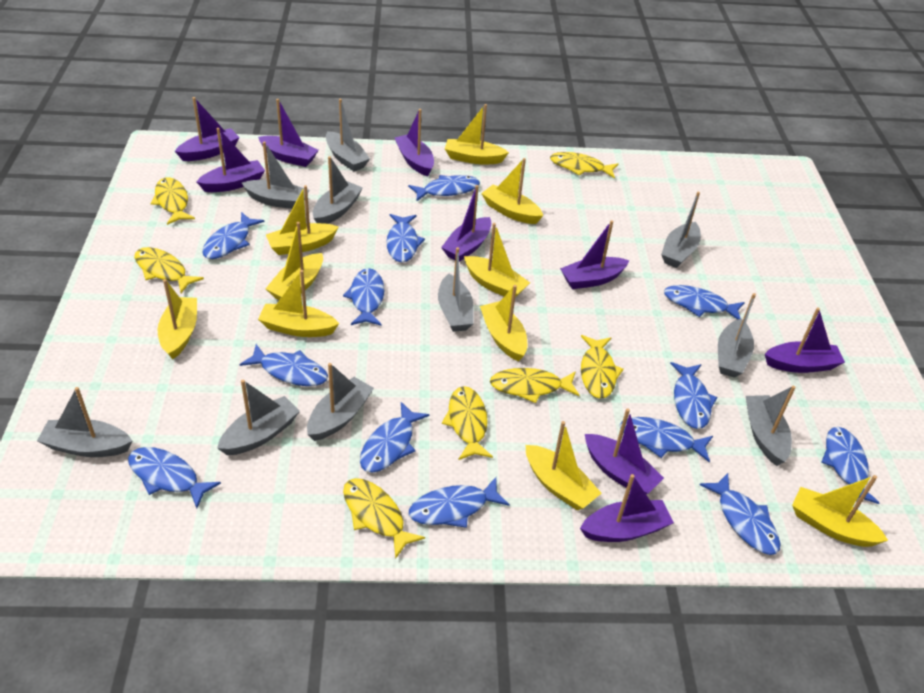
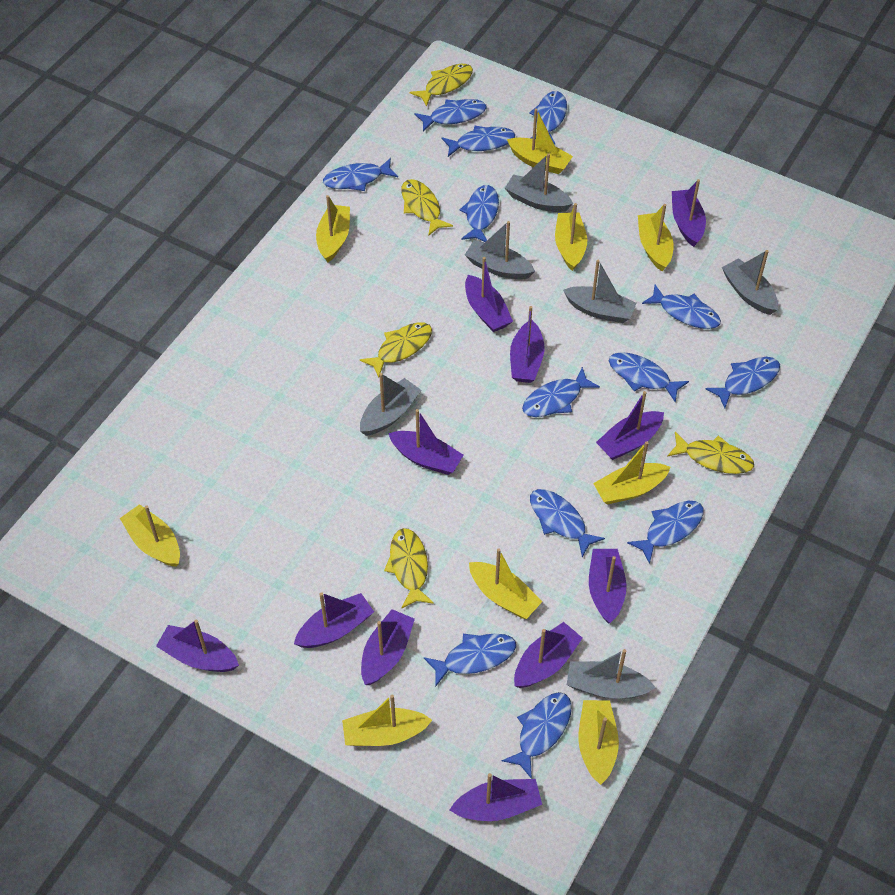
grey boat: [37,387,132,457] [217,380,300,455] [242,141,310,209] [307,363,374,441] [312,156,363,224] [326,99,370,171] [438,247,474,332] [661,191,701,268] [718,293,756,378] [746,386,796,466] = 10 -> [360,373,421,436] [465,221,535,279] [505,153,573,212] [563,260,637,323] [567,649,656,699] [722,250,778,315] = 6
purple boat: [175,97,240,161] [196,128,265,192] [258,99,319,167] [395,109,434,176] [441,185,491,262] [560,220,629,289] [580,474,674,542] [585,408,664,494] [765,307,845,373] = 9 -> [156,620,239,672] [294,592,374,648] [361,609,415,685] [388,409,464,475] [450,773,542,821] [465,257,513,332] [510,306,544,383] [514,622,583,688] [589,549,627,624] [596,391,664,460] [672,179,706,247] = 11
yellow boat: [158,279,197,360] [258,270,339,337] [265,222,323,300] [266,185,339,255] [445,104,509,164] [464,223,530,297] [480,285,527,362] [481,158,543,224] [526,421,602,510] [792,475,888,547] = 10 -> [120,504,180,567] [316,195,350,263] [342,694,432,746] [469,548,542,619] [507,108,573,174] [555,203,587,271] [578,700,619,785] [593,441,671,505] [638,204,674,271] = 9
yellow fish: [134,247,204,293] [150,177,195,225] [343,478,425,559] [442,386,493,460] [490,368,580,403] [550,152,618,178] [581,335,624,399] = 7 -> [360,322,432,378] [384,528,434,609] [401,179,453,236] [410,64,473,107] [667,432,754,474] = 5

